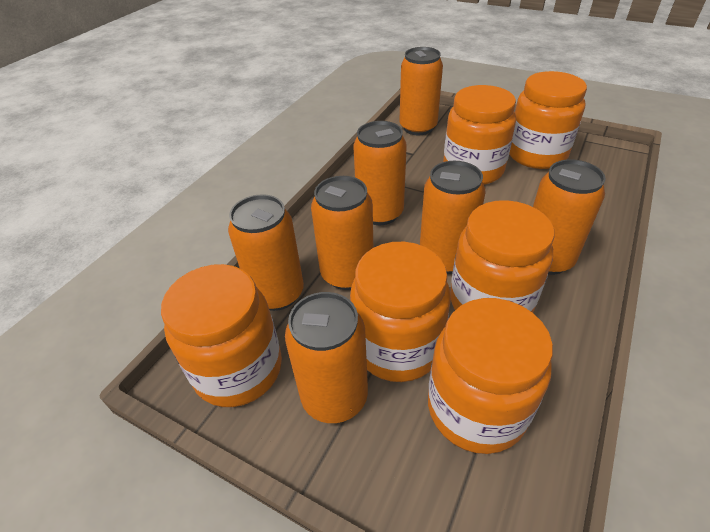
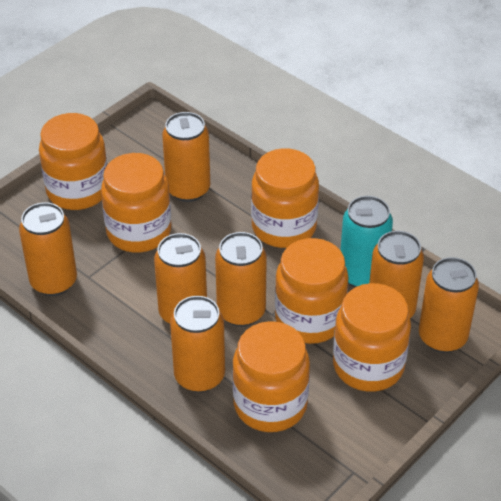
turquoise can: none = 0 -> [340,196,393,287] = 1

